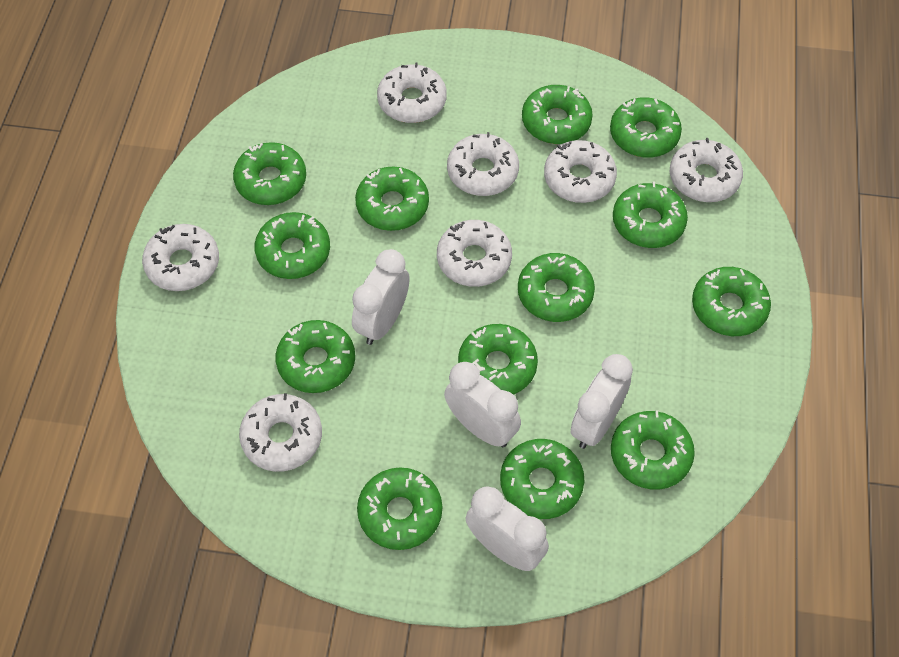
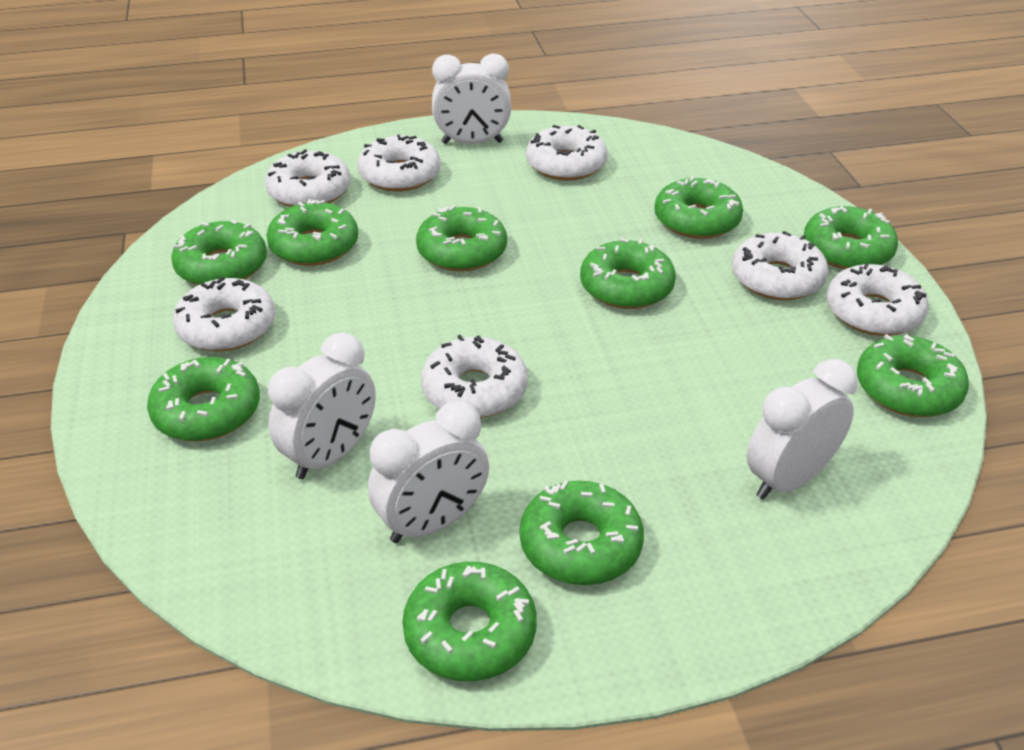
green donut: [233,142,306,205] [254,212,330,279] [276,320,355,393] [355,166,429,231] [357,467,442,550] [458,324,538,395] [500,439,584,519] [518,253,595,322] [522,85,593,144] [610,97,682,158] [611,411,695,490] [613,182,688,248] [692,267,771,336] = 13 -> [147,357,260,441] [171,219,267,285] [266,199,358,266] [402,562,537,681] [416,205,507,272] [520,481,644,585] [580,238,676,309] [654,176,743,239] [804,206,898,270] [857,334,969,417] = 10

